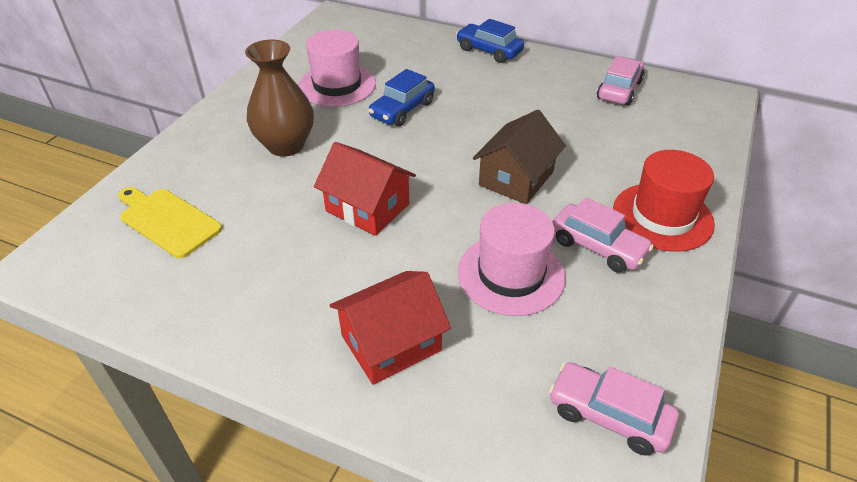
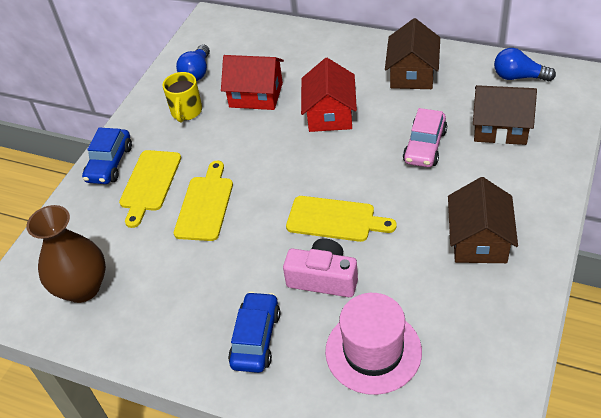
blue light bulb: none = 0 -> [176,44,210,81] [494,48,556,81] = 2
brown house: [473,110,566,204] = 1 -> [385,18,440,89] [448,177,518,263] [473,85,537,145] = 3
pink camera: none = 0 -> [283,238,358,297] = 1
pink car: [549,362,679,456] [553,197,654,273] [597,56,645,106] = 3 -> [403,108,447,167] = 1
pink hat: [298,30,376,107] [457,203,566,316] = 2 -> [325,293,422,395] = 1
red hat: [613,150,715,252] = 1 -> none = 0
yellow cutting board: [118,187,222,258] = 1 -> [119,150,181,228] [174,161,233,241] [286,196,397,242] = 3
yellow mug: none = 0 -> [163,72,202,123] = 1

